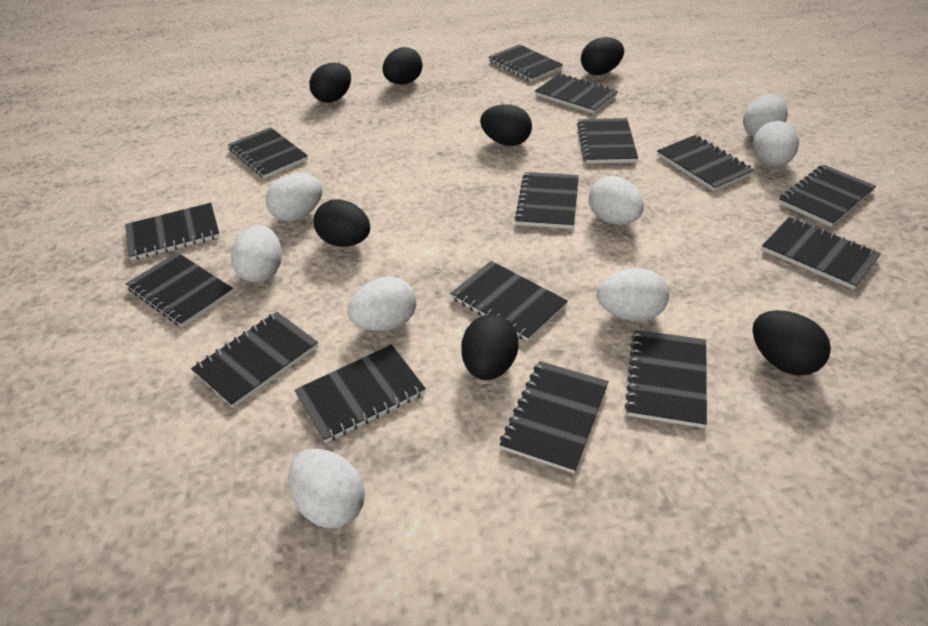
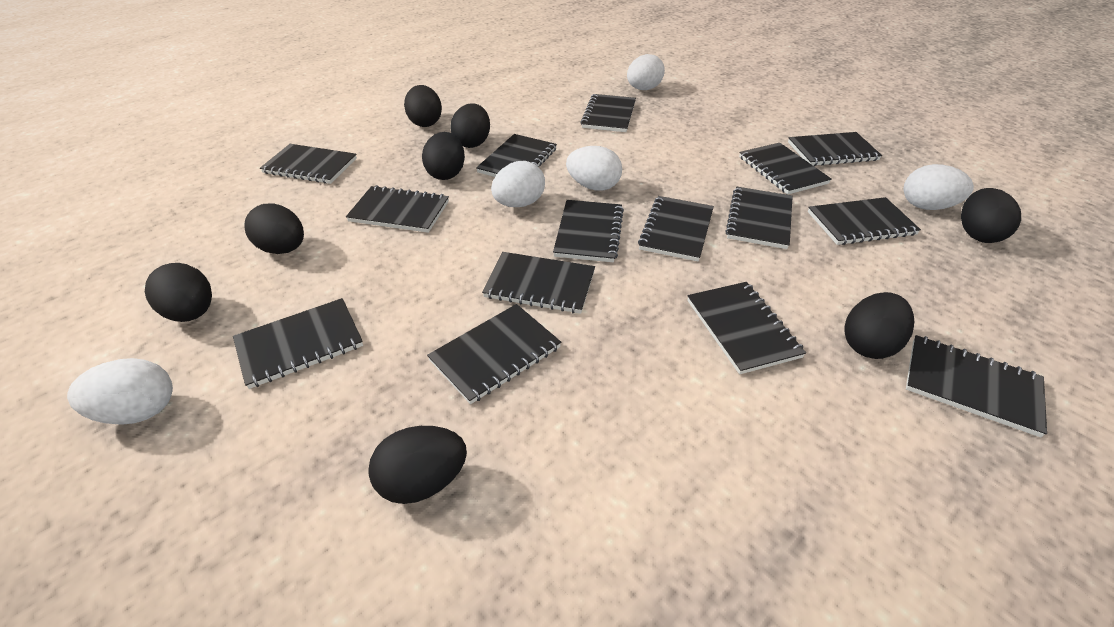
black egg: [309,63,351,103] [313,199,370,247] [383,47,422,85] [461,314,519,380] [480,104,532,146] [581,37,624,75] [752,310,831,376] = 7 -> [145,263,212,322] [244,204,304,254] [368,426,467,504] [404,85,442,127] [422,132,465,180] [450,103,490,148] [844,292,914,359] [961,188,1021,243] = 8
white egg: [231,225,282,282] [266,173,322,222] [288,449,365,528] [348,277,416,331] [589,176,643,225] [597,268,669,321] [743,94,788,138] [753,121,799,167] = 8 -> [67,358,173,425] [491,161,545,207] [566,146,622,191] [627,54,665,90] [903,164,974,210] = 5

